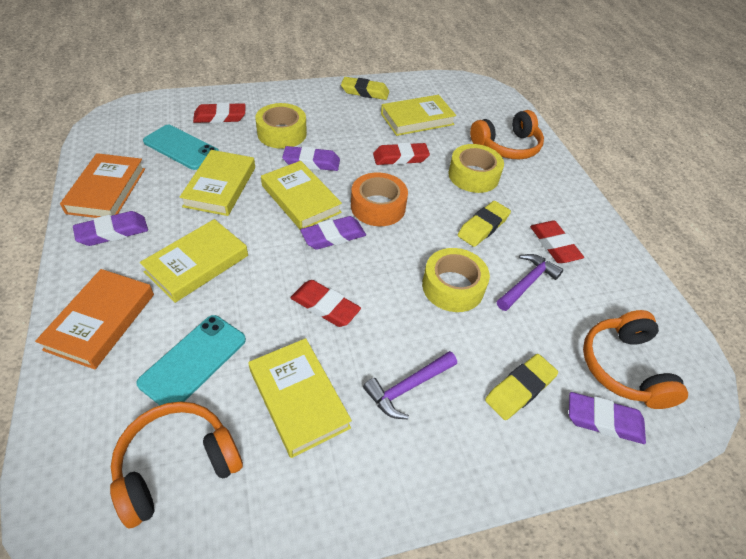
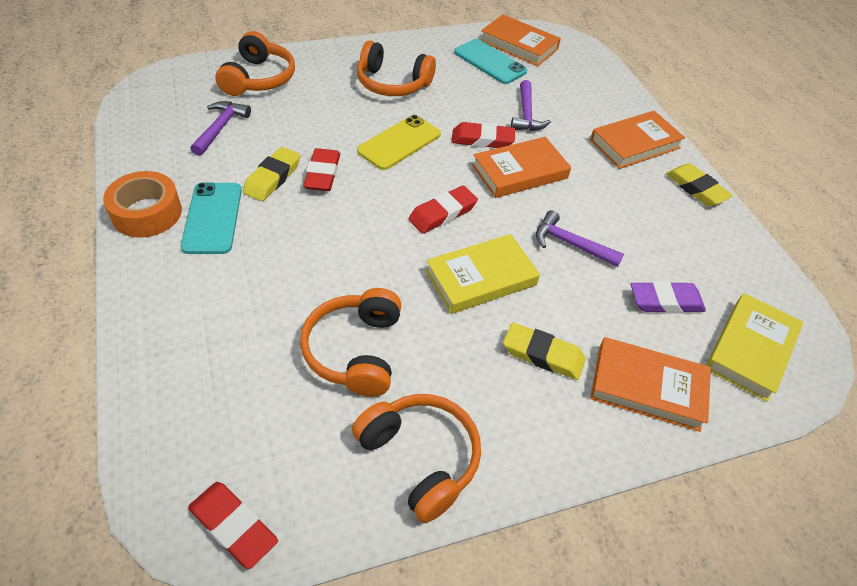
orange book: [35,269,154,370] [60,153,145,218] = 2 -> [472,137,571,198] [481,14,561,66] [590,111,685,169] [590,337,711,432] = 4
orange headphones: [110,401,243,529] [470,110,544,159] [583,310,688,409] = 3 -> [215,31,295,96] [300,288,401,397] [352,394,481,523] [357,41,436,96] = 4
purple eraser: [73,211,148,246] [282,146,340,171] [300,216,366,249] [569,392,646,444] = 4 -> [631,281,706,313] = 1
purple hammer: [363,351,457,419] [497,254,563,311] = 2 -> [190,101,251,156] [511,80,551,131] [536,210,624,267] = 3
yellow book: [140,219,248,303] [180,150,255,216] [248,338,352,458] [261,161,342,229] [381,95,456,136] = 5 -> [425,234,540,314] [706,293,804,402] = 2
yellow phone: none = 0 -> [357,115,441,170] = 1
yellow tape: [255,103,307,149] [422,248,490,312] [448,144,504,193] = 3 -> none = 0

